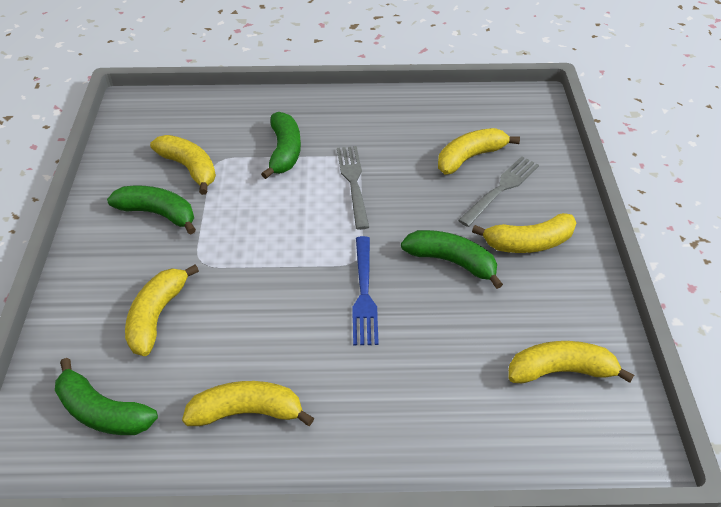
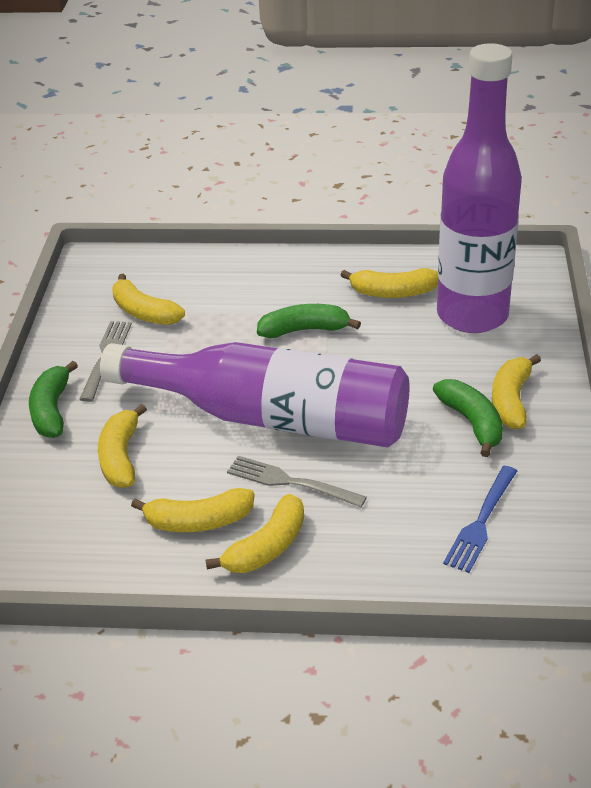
green banana: [55,358,158,435] [107,186,196,235] [261,112,301,179] [401,230,503,289] = 4 -> [29,361,78,438] [257,304,361,338] [433,379,503,457] = 3
purple bottle: none = 0 -> [100,342,410,447] [437,43,522,333] = 2

